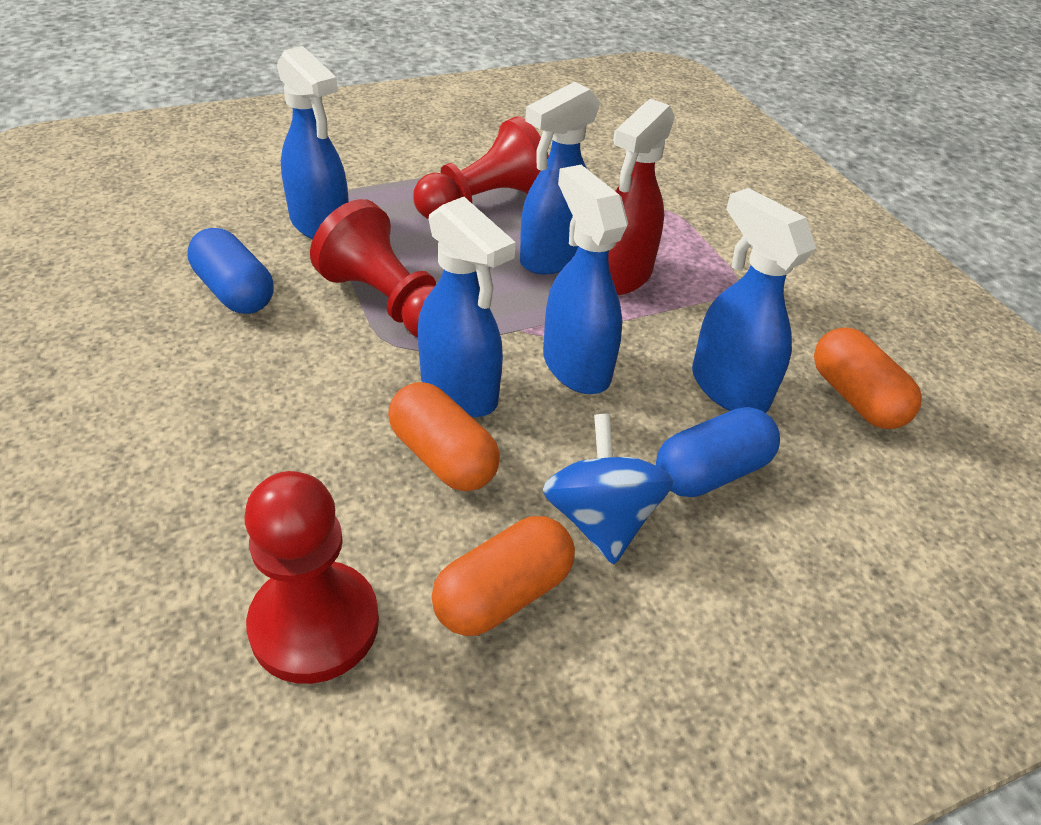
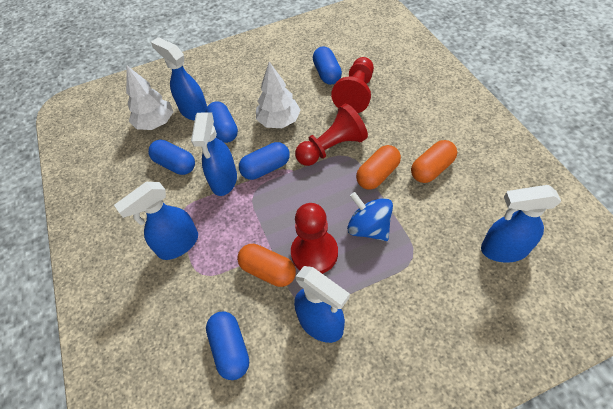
blue capsule: [187,228,273,314] [656,407,780,497] = 2 -> [148,140,195,175] [206,101,238,143] [206,311,249,380] [239,142,290,180] [313,46,342,85] = 5
red spray bottle: [608,99,675,295] = 1 -> none = 0
white tree: none = 0 -> [126,66,173,130] [256,62,301,128] = 2

